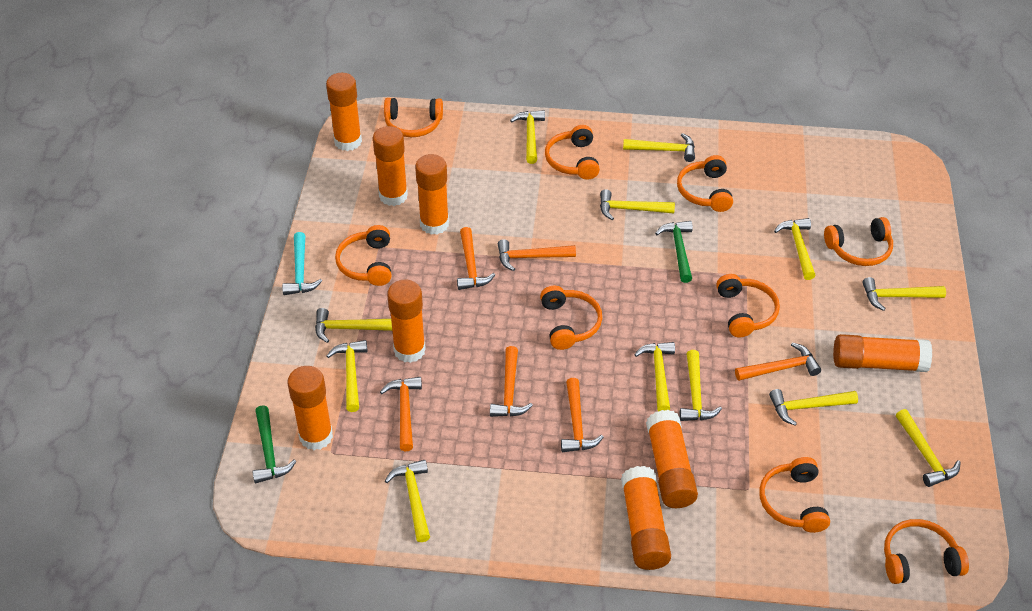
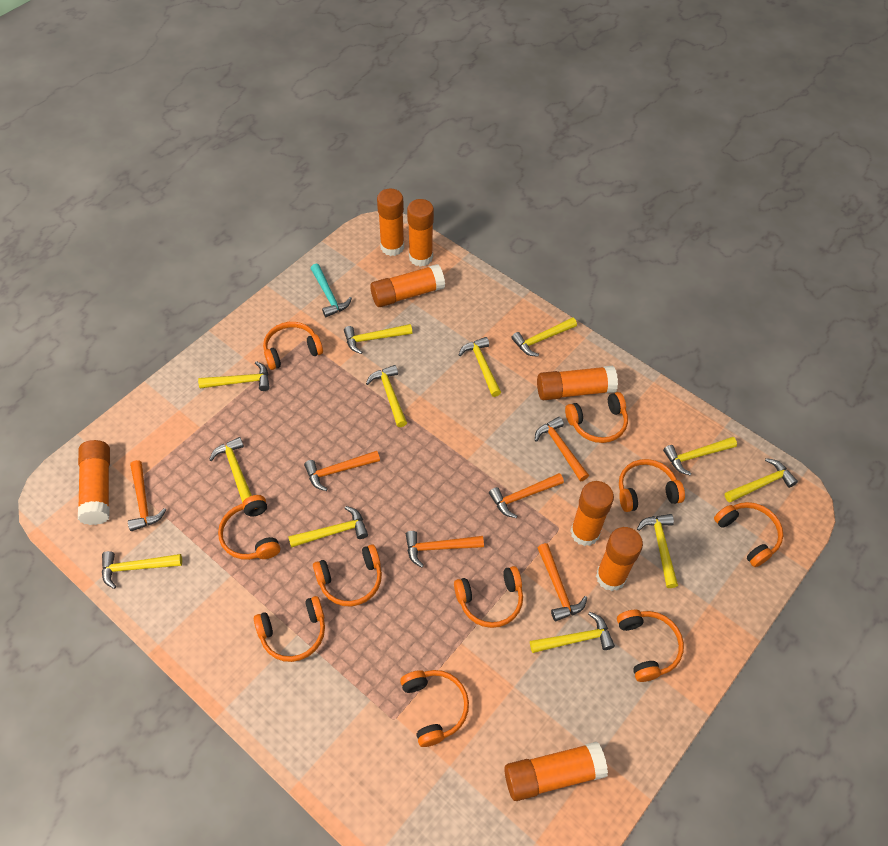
green hammer: [252,405,296,484] [655,221,693,283] = 2 -> none = 0
orange headphones: [335,225,391,286] [384,98,443,137] [540,286,602,350] [545,125,600,180] [677,155,733,212] [716,274,780,337] [759,457,830,533] [824,217,893,266] [884,519,969,584] = 9 -> [218,495,280,560] [254,596,325,662] [263,322,323,370] [313,544,382,607] [400,670,469,747] [454,566,523,628] [565,392,628,443] [617,610,684,682] [619,459,685,512] [714,502,783,567] = 10

